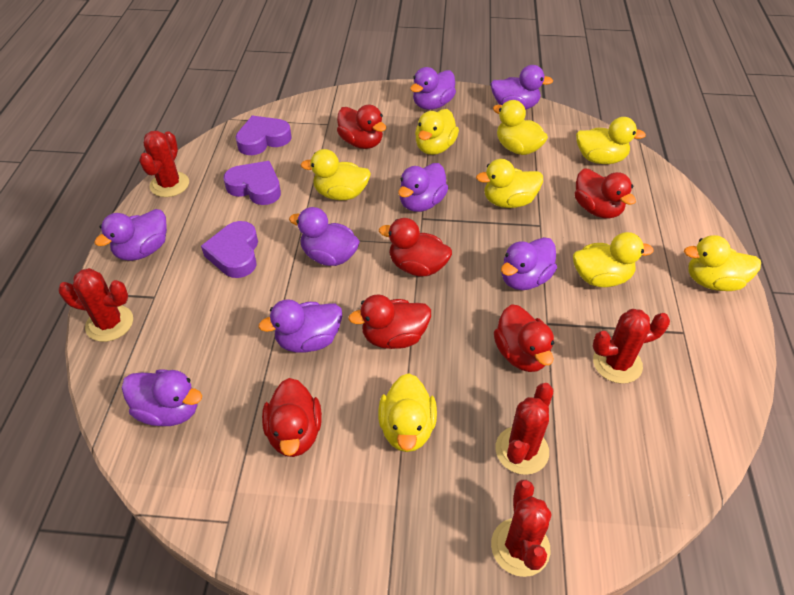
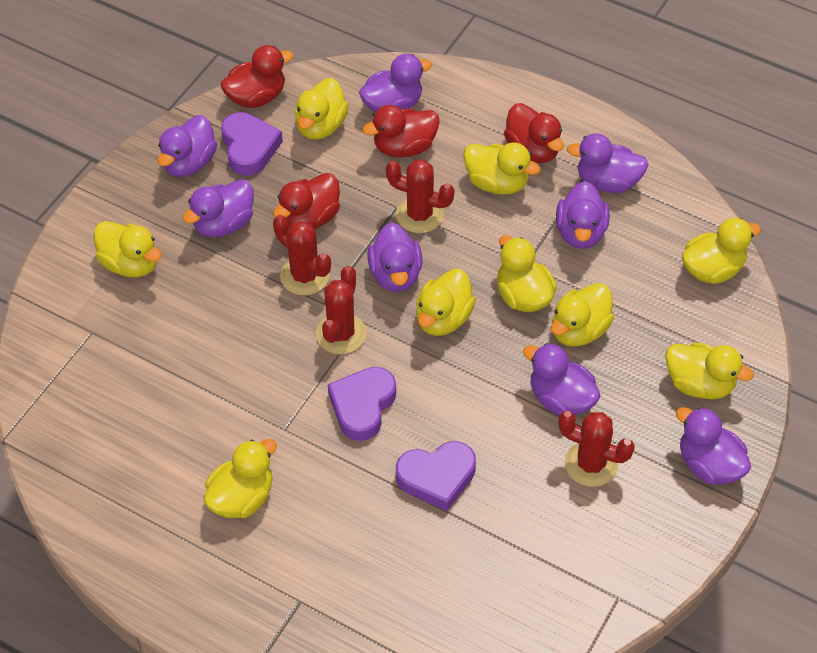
red cactus: [58,268,133,342] [139,131,189,197] [491,480,551,577] [495,383,553,475] [592,309,670,384] = 5 -> [273,215,331,296] [316,266,366,354] [386,160,454,233] [558,411,635,487] = 4
red duck: [262,378,322,457] [337,105,386,149] [348,295,431,349] [379,218,452,277] [494,304,554,372] [575,169,636,219] = 6 -> [221,45,294,108] [273,173,340,229] [362,105,440,158] [504,103,564,163] = 4
yellow duck: [300,149,371,200] [378,373,437,452] [415,109,459,155] [476,159,543,208] [493,100,548,155] [573,232,654,287] [576,117,646,164] [684,235,761,291] = 8 -> [94,221,162,277] [204,439,277,518] [294,78,349,140] [416,269,476,336] [463,143,541,195] [497,235,557,312] [551,283,614,347] [665,342,754,399] [682,218,761,284] = 9

